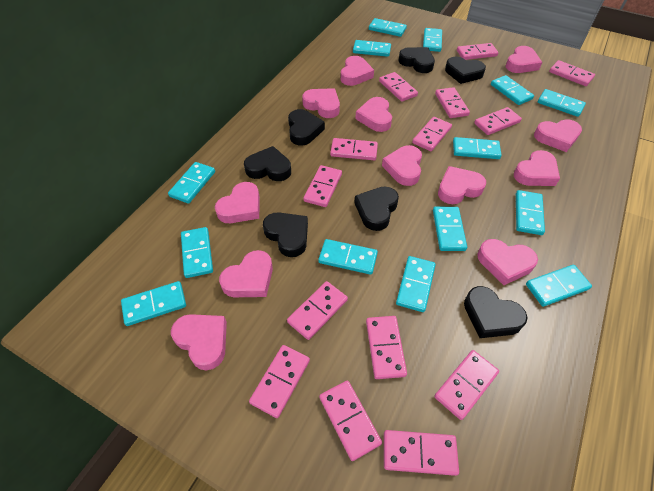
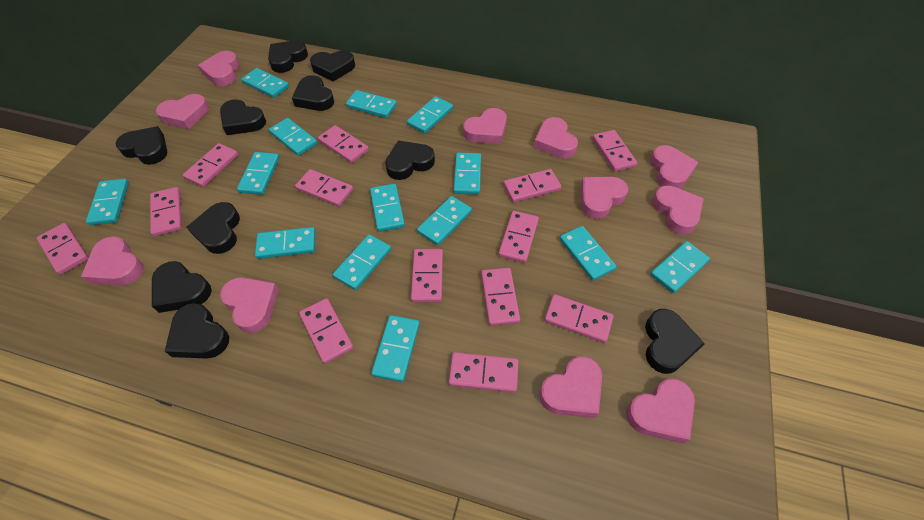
black heart: [244,146,291,181] [263,212,308,257] [288,109,325,146] [354,186,399,231] [399,47,435,73] [445,57,486,84] [464,286,527,338] = 7 -> [116,126,167,165] [152,261,212,313] [165,303,229,359] [187,202,240,254] [220,99,266,135] [268,40,308,73] [292,75,334,111] [310,50,355,81] [385,140,435,180] [645,309,705,374] = 10
pink domino: [249,345,310,418] [287,281,348,340] [303,165,342,207] [319,380,382,461] [330,138,378,160] [366,316,407,379] [379,72,418,102] [384,430,459,476] [412,117,452,151] [434,350,499,420] [435,87,470,118] [457,43,498,60] [474,107,522,135] [549,60,595,86] = 14 -> [37,223,89,275] [150,187,182,236] [183,143,238,187] [295,169,353,207] [299,298,354,364] [318,125,369,163] [411,249,443,302] [449,352,519,393] [481,268,520,326] [498,211,539,263] [503,169,561,203] [544,294,614,343] [592,130,637,172] = 13
pink heart: [171,314,227,370] [215,182,260,223] [219,250,273,297] [302,88,340,118] [341,56,374,86] [355,97,392,132] [382,145,422,186] [438,166,486,204] [477,239,538,285] [505,46,542,73] [514,150,560,186] [534,119,582,152] = 12 -> [81,236,144,286] [156,94,209,129] [198,51,240,86] [220,277,279,333] [463,108,507,144] [534,117,578,159] [539,356,602,418] [581,177,628,219] [626,378,695,444] [650,145,698,189] [652,186,704,235] = 11

